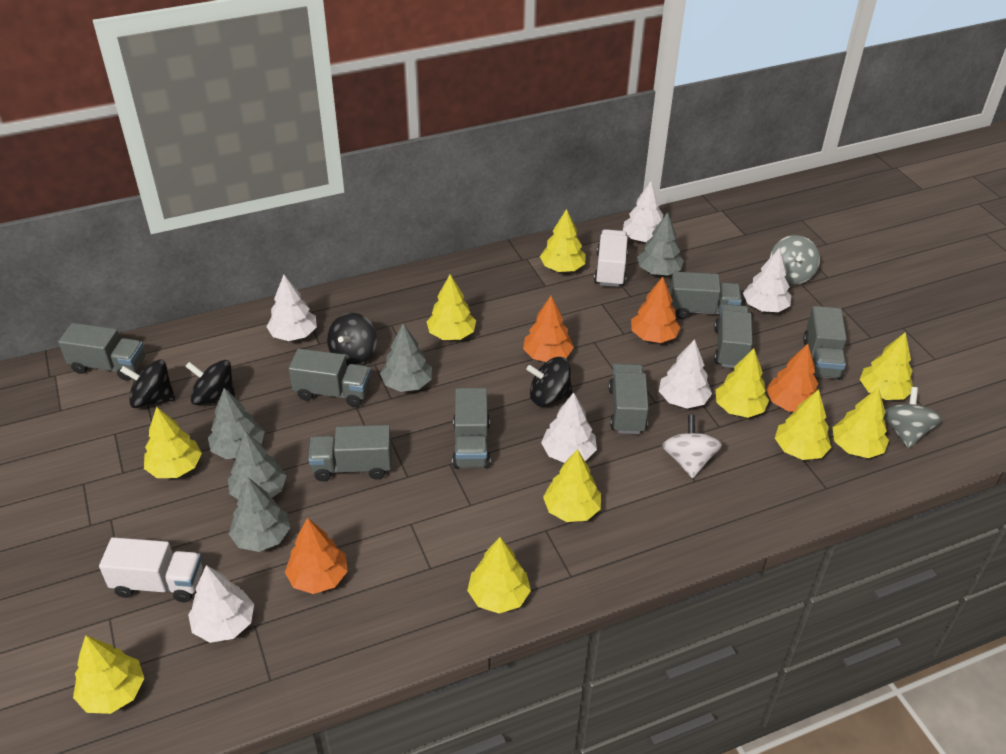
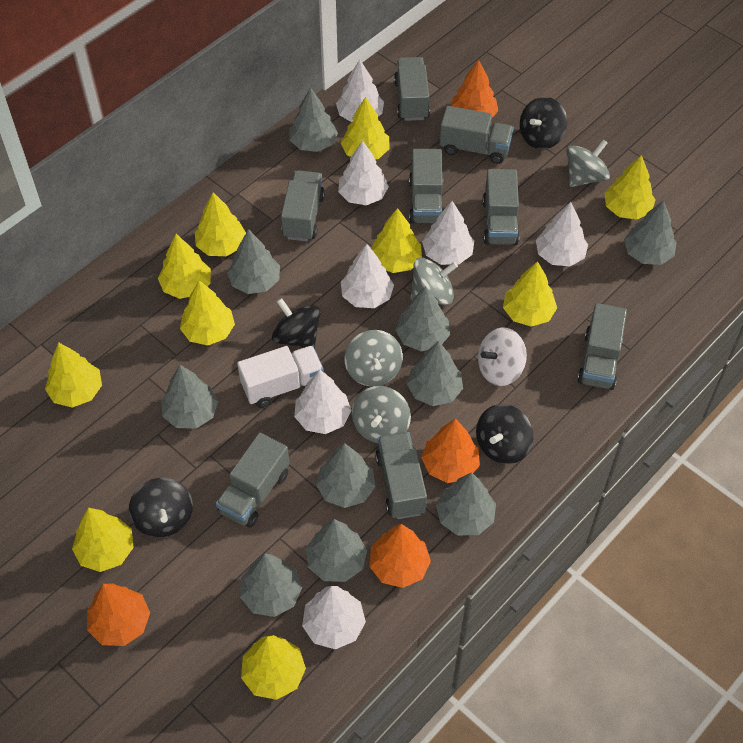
grey spinning top: [770,235,820,284] [883,387,943,448] = 2 -> [345,330,403,386] [352,386,411,443] [410,258,458,305] [566,139,610,187] = 4
grey tree: [208,388,265,459] [228,431,286,499] [229,477,290,552] [380,324,432,392] [637,212,684,275] = 5 -> [161,365,218,429] [227,229,280,294] [240,554,302,617] [290,87,338,152] [306,519,367,582] [316,443,376,508] [396,286,450,351] [407,341,463,406] [436,472,496,535] [624,200,677,265] = 10
white tree: [188,565,254,643] [267,275,317,341] [541,392,597,463] [623,181,663,242] [659,339,712,408] [743,248,791,312] = 6 -> [294,369,351,434] [302,586,366,649] [336,59,384,122] [338,141,389,205] [341,244,394,308] [422,201,474,265] [536,202,588,266] = 7
white truck: [99,537,203,602] [594,229,628,287] = 2 -> [237,346,324,408] = 1

